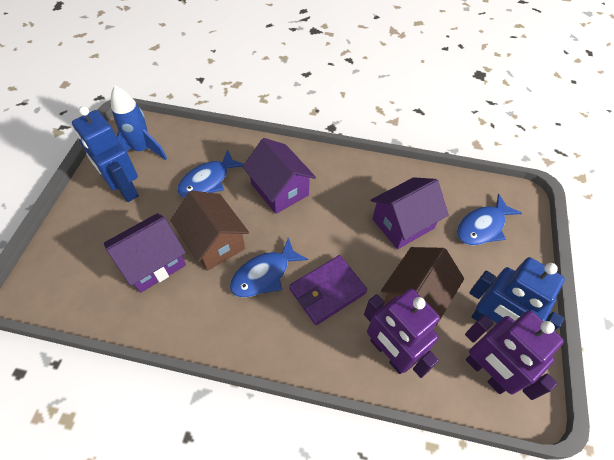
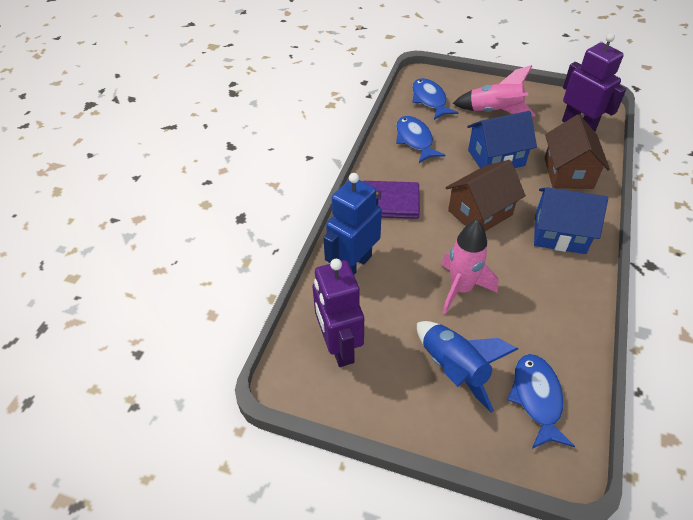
blue house: none = 0 -> [467,111,537,168] [534,187,608,254] = 2
blue robot: [72,106,139,202] [469,257,565,331] = 2 -> [323,173,382,275] = 1
pink rocket: none = 0 -> [441,220,499,314] [452,65,536,117] = 2
purple house: [104,213,186,293] [243,138,316,214] [371,177,449,249] = 3 -> none = 0

